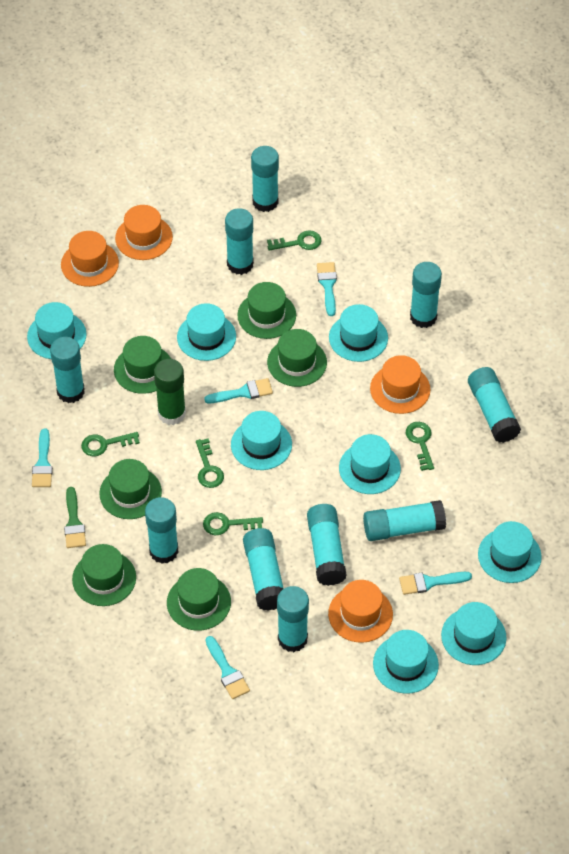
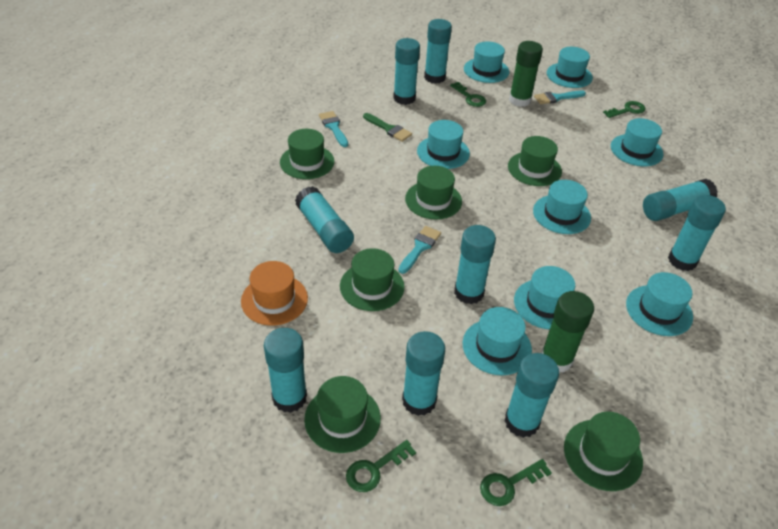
green glue stick: [154,359,186,425] = 1 -> [509,41,543,107] [541,291,594,373] = 2
green key: [81,432,140,456] [196,438,224,488] [203,512,263,535] [267,230,322,251] [406,422,434,471] = 5 -> [346,440,416,492] [450,82,486,107] [480,459,552,506] [603,101,646,118] = 4
orange hat: [61,231,119,287] [115,205,173,260] [328,580,393,643] [370,355,430,414] = 4 -> [241,261,308,326] = 1
turquoise brush: [32,428,53,487] [204,378,273,403] [206,636,250,699] [317,262,337,316] [399,572,472,595] = 5 -> [319,111,348,147] [398,226,441,274] [534,90,586,104] = 3
turquoise glue stick: [50,337,85,403] [145,497,179,564] [225,208,254,275] [243,528,284,611] [251,146,279,212] [277,586,309,652] [307,504,347,586] [363,500,446,541] [410,262,442,328] [468,367,521,443] = 10 -> [264,328,307,413] [295,186,354,253] [393,38,420,105] [402,331,445,416] [424,19,452,84] [454,225,496,304] [505,353,559,438] [643,179,718,221] [668,195,726,271] = 9

